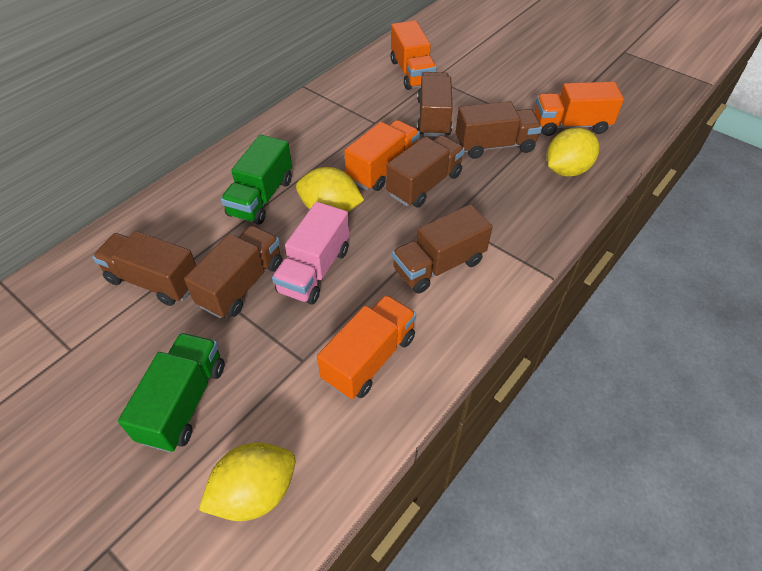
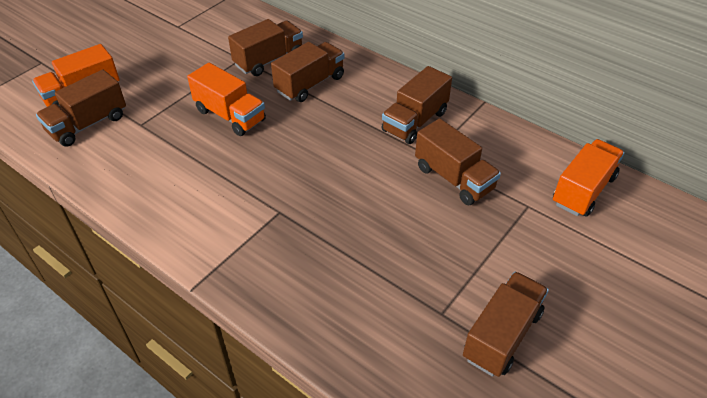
green truck: [118,333,224,452] [221,135,292,225] = 2 -> none = 0
orange truck: [317,295,416,399] [344,120,420,191] [391,20,437,90] [535,82,624,136] = 4 -> [32,44,120,107] [187,63,266,136] [553,139,625,217] = 3
pink truck: [272,202,349,305] = 1 -> none = 0
yellow lemon: [199,442,296,521] [296,167,364,212] [546,128,599,177] = 3 -> none = 0

